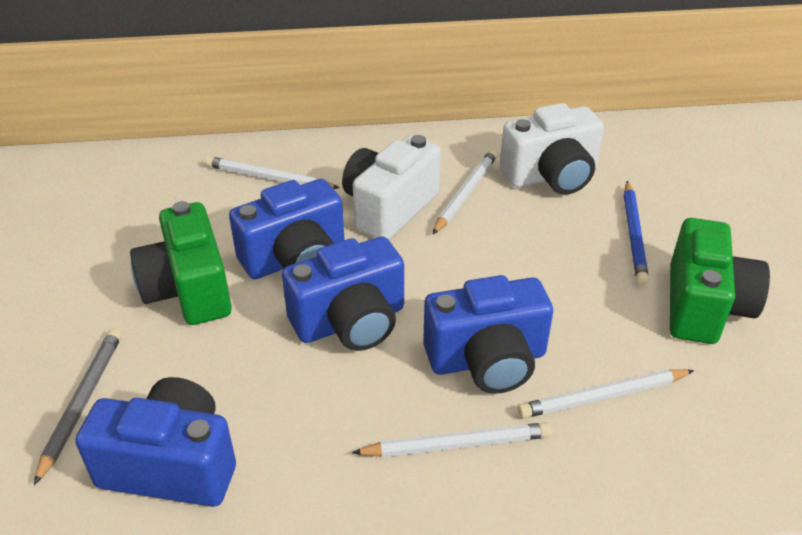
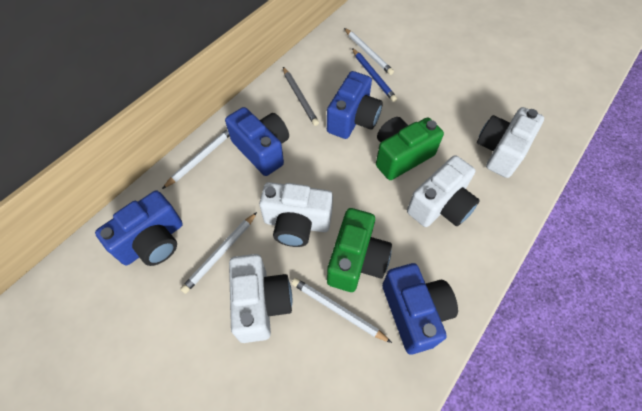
white camera: [342,135,441,240] [500,103,604,195] = 2 -> [229,254,292,343] [259,182,333,247] [407,155,480,227] [477,107,544,178] = 4

